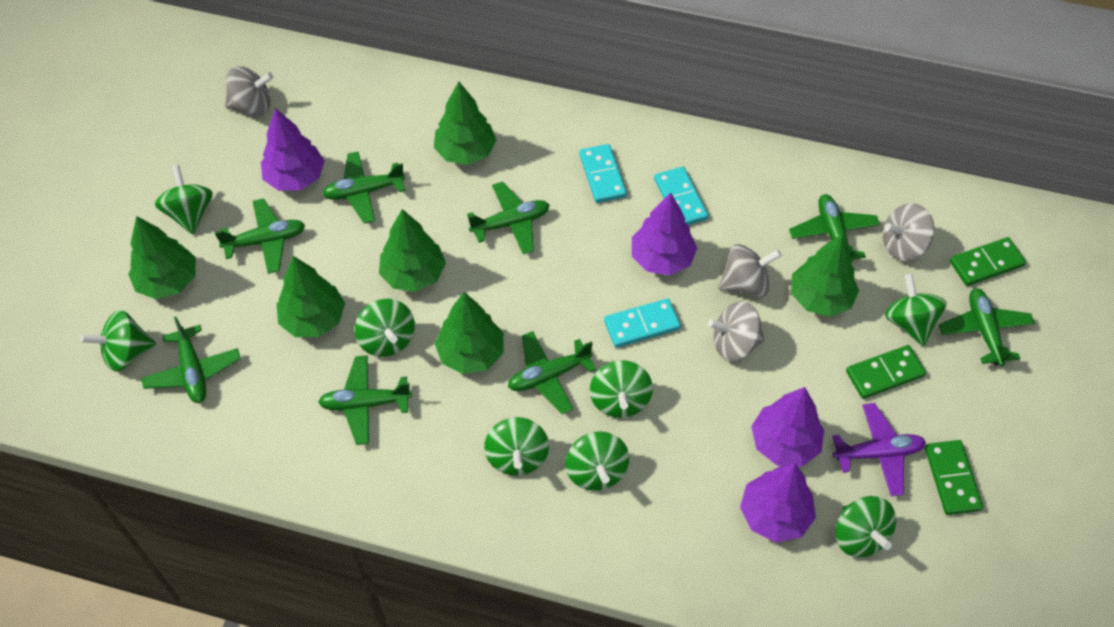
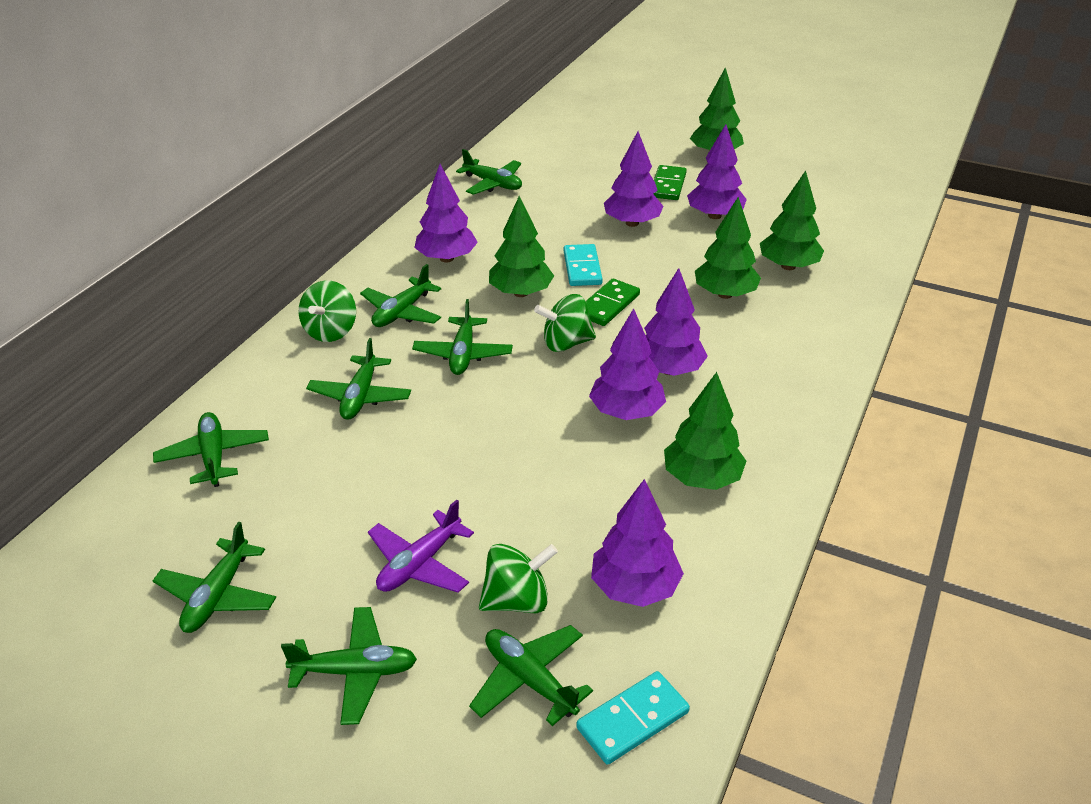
green domino: [846,345,926,399] [925,440,983,515] [950,237,1026,286] = 3 -> [586,279,640,326] [654,165,687,200] = 2
green spinning top: [81,310,156,372] [155,165,213,234] [355,299,415,357] [484,417,549,476] [566,431,629,491] [590,360,653,418] [836,496,896,557] [885,274,947,346] = 8 -> [299,280,356,342] [479,544,558,613] [534,294,596,352] = 3
green tree: [128,216,196,299] [277,256,345,337] [379,209,446,292] [434,82,497,165] [435,292,504,374] [791,234,859,317] = 6 -> [489,196,554,297] [664,372,746,490] [690,67,744,150] [695,197,761,299] [760,171,824,270] = 5
grey spinning top: [225,66,273,116] [708,301,765,361] [718,244,781,297] [883,203,934,261] = 4 -> none = 0
purple tree: [261,108,325,191] [632,192,697,275] [740,463,816,542] [751,387,824,467] = 4 -> [414,164,478,263] [589,308,666,420] [591,479,684,607] [604,131,663,227] [644,268,708,376] [687,124,747,219] = 6
turquoise domino: [579,144,627,203] [604,299,681,348] [654,167,708,225] = 3 -> [564,244,603,286] [576,671,690,765] = 2

